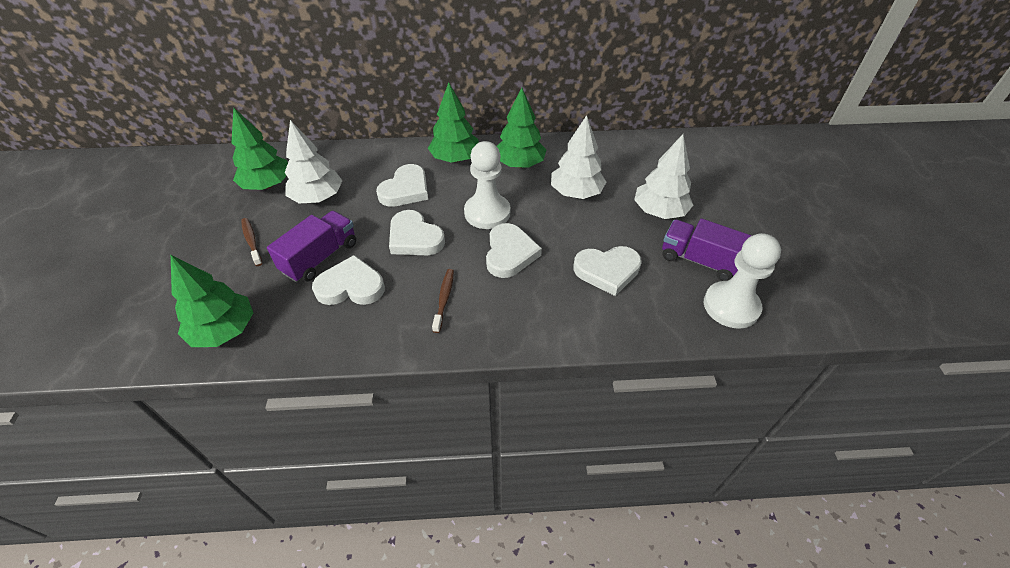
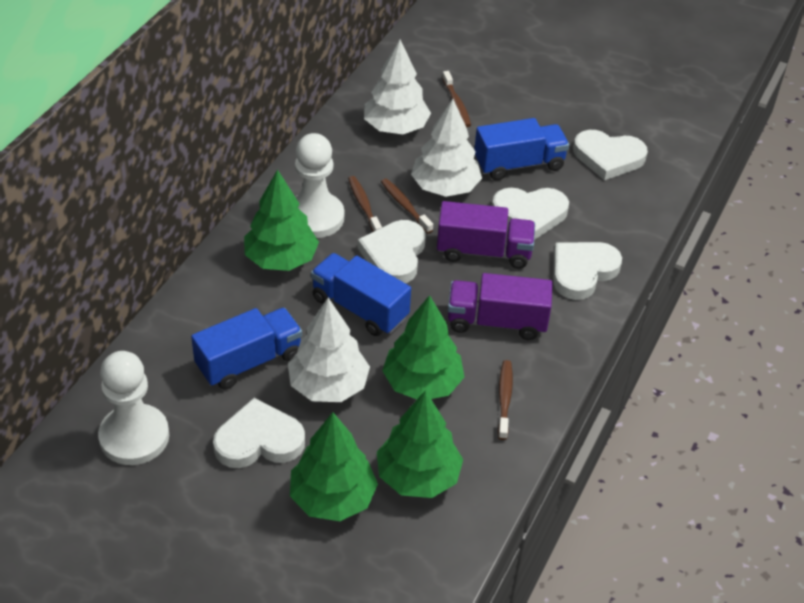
blue truck: none = 0 -> [191,308,302,389] [311,253,411,336] [474,118,569,180] = 3
brown toothbrush: [241,218,262,266] [432,269,454,333] = 2 -> [348,176,382,232] [381,178,433,234] [442,71,471,127] [498,360,513,440] = 4

